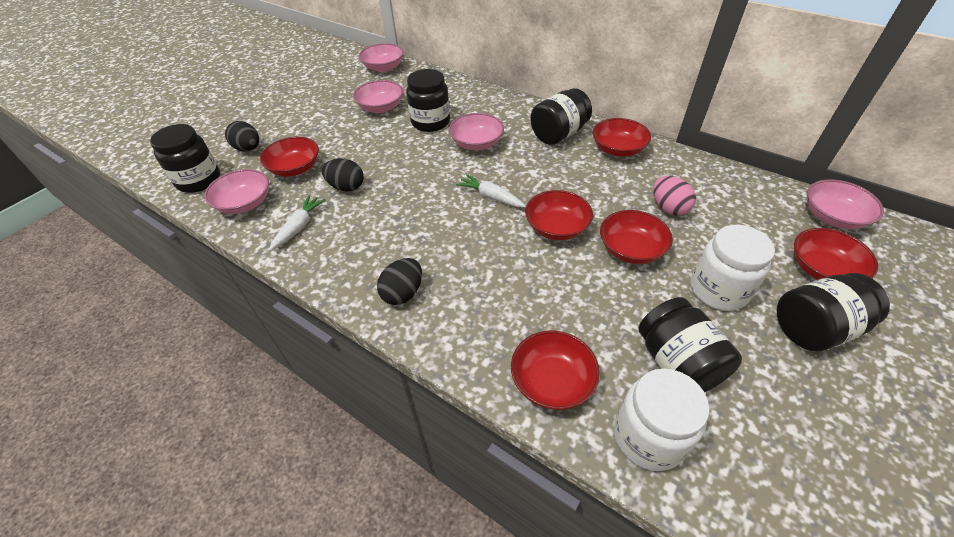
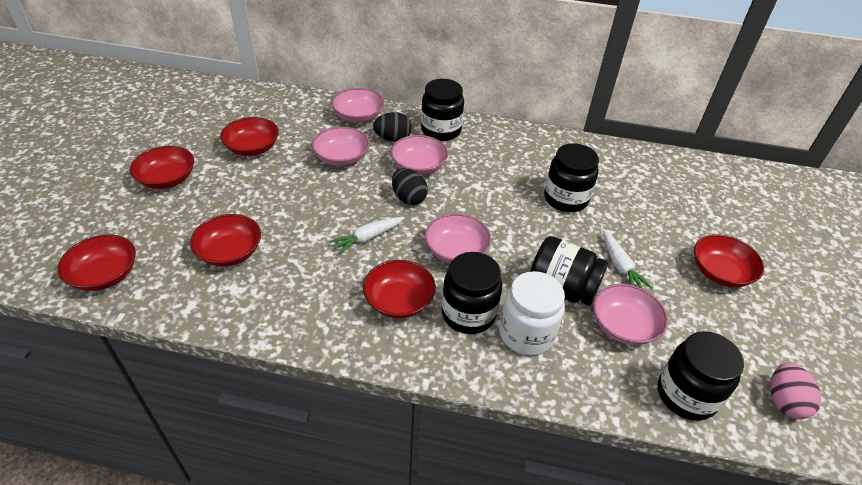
black egg: [225,121,259,152] [322,158,363,192] [377,258,422,305] = 3 -> [373,112,412,142] [392,168,428,205] = 2
white jar: [614,368,710,471] [690,225,775,311] = 2 -> [499,271,565,355] = 1

